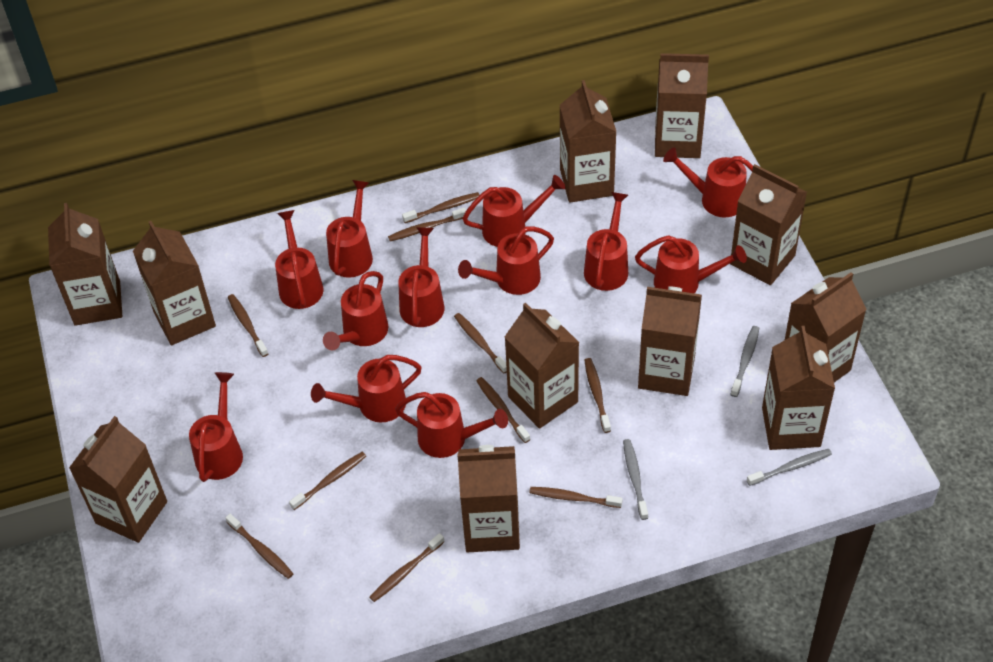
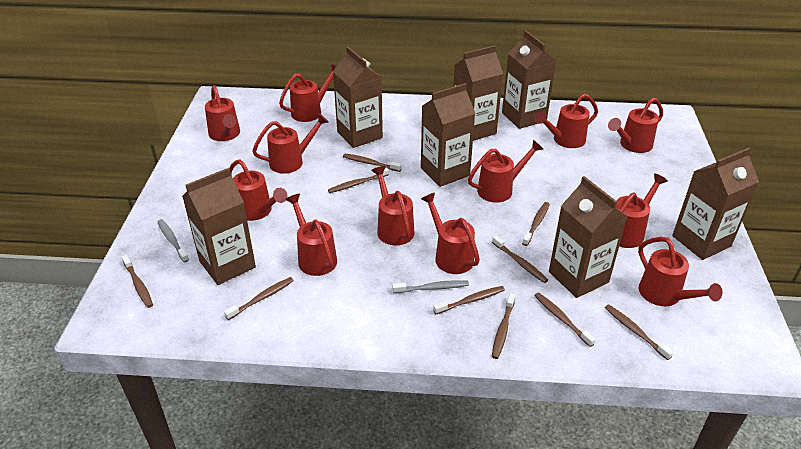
brown carton: [48,203,122,326] [69,416,167,543] [133,221,216,345] [457,445,520,552] [505,303,579,429] [560,80,616,203] [638,287,702,396] [655,53,709,158] [730,164,807,285] [762,326,835,450] [785,272,867,382] = 11 -> [182,168,256,285] [333,47,383,148] [421,83,476,187] [453,45,503,141] [502,30,556,129] [549,176,627,298] [672,148,759,260] = 7
grey toothbrush: [623,439,648,520] [730,326,759,397] [747,449,832,486] = 3 -> [157,219,189,263] [392,280,469,293] = 2

